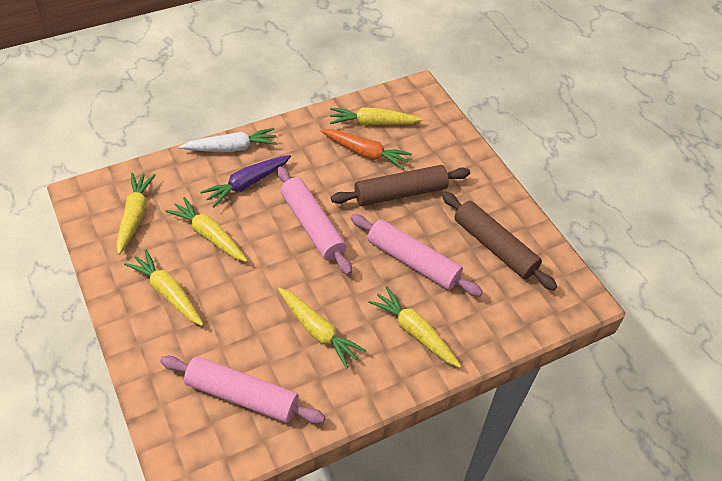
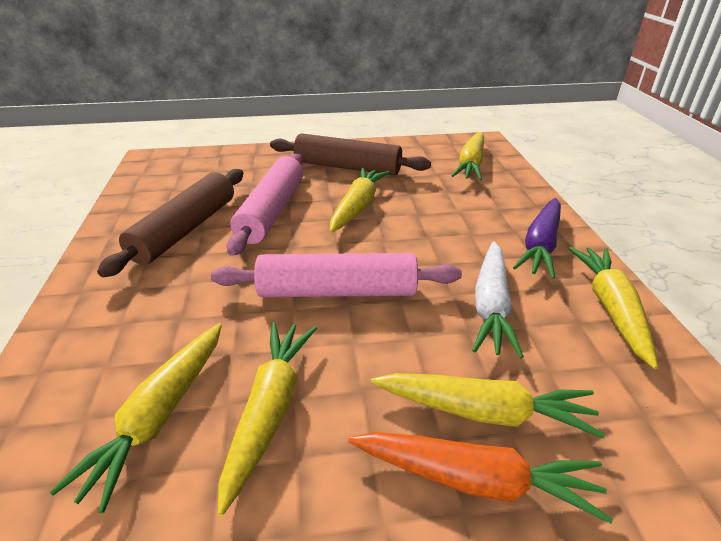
pink rolling pin: [160,356,325,424] [277,167,352,275] [350,214,483,297] = 3 -> [211,253,462,297] [227,153,303,256] = 2

